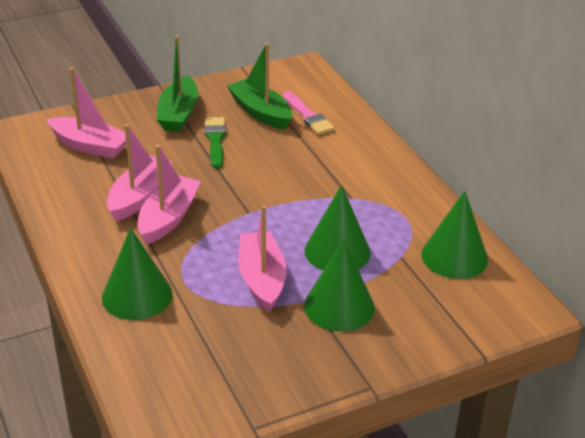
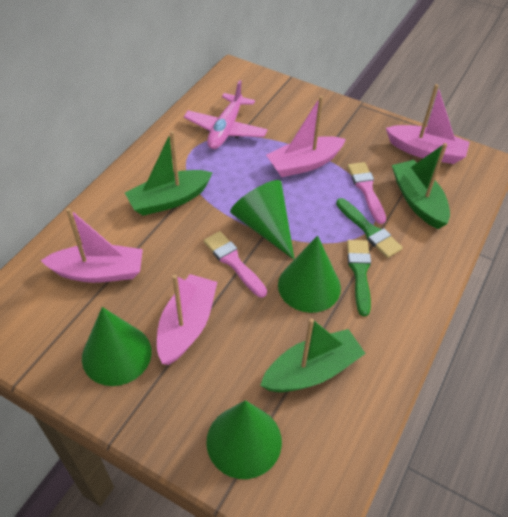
green boat: [157,35,198,132] [227,43,292,130] = 2 -> [125,131,213,216] [260,318,366,392] [392,143,450,229] = 3
green brush: [205,117,226,169] = 1 -> [336,198,403,258] [347,240,371,316] = 2
pink brush: [283,91,335,135] = 1 -> [204,231,267,297] [347,162,386,224] = 2
pink plane: none = 0 -> [184,80,268,149] = 1

